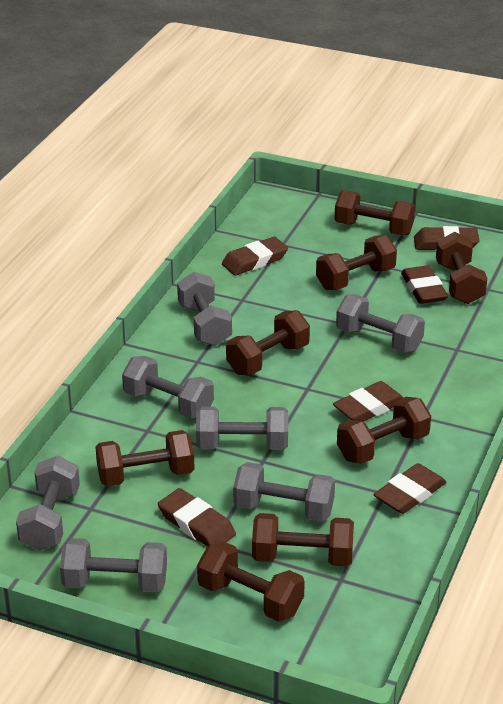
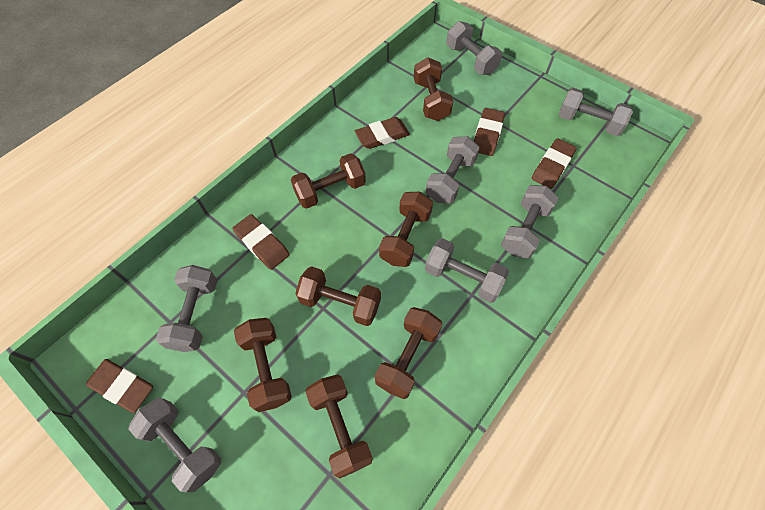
brown dumbbell: [96,430,195,487] [197,541,305,622] [226,310,310,375] [252,513,354,567] [316,235,397,290] [334,190,415,236] [337,397,431,464] [436,232,487,304] = 8 -> [234,318,292,412] [291,153,366,209] [295,266,381,326] [305,374,373,478] [375,307,442,399] [379,192,433,267] [414,57,453,121] = 7
brown eraser: [158,488,236,546] [222,237,288,275] [333,381,404,422] [373,463,447,514] [401,265,448,304] [414,226,480,251] = 6 -> [86,359,153,413] [232,214,290,270] [355,117,410,149] [474,108,505,156] [532,138,577,189] = 5

